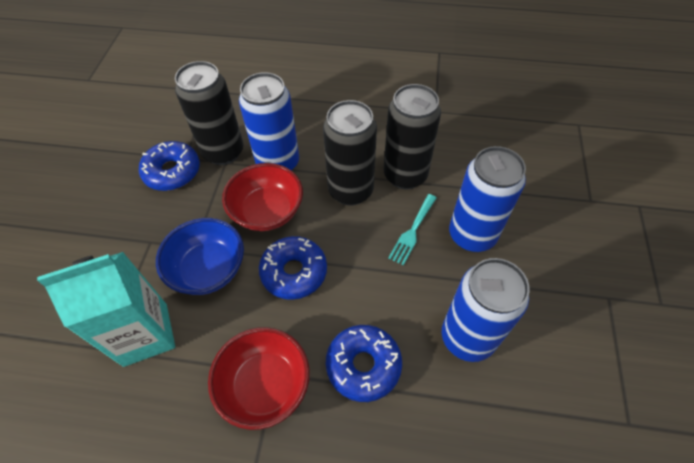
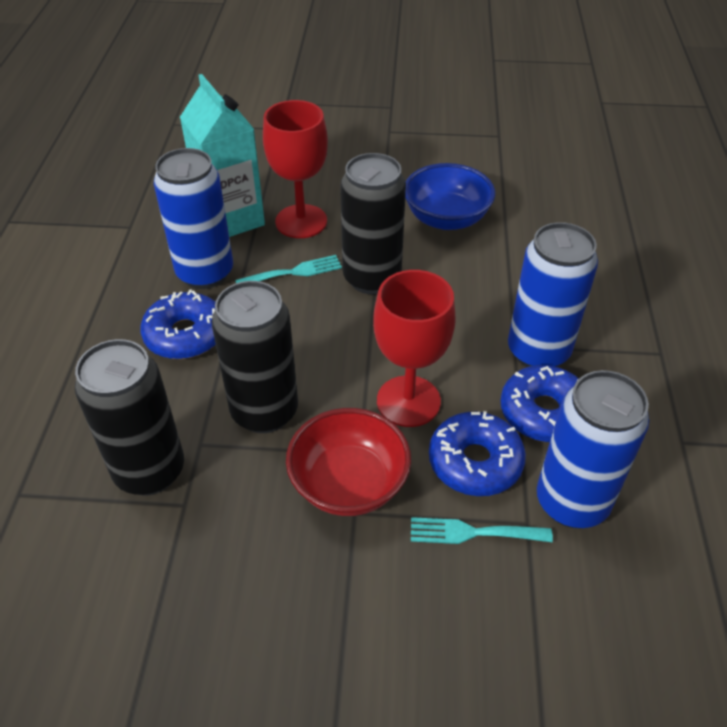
red bowl: [208,327,310,430] [222,163,303,231] = 2 -> [286,408,411,516] = 1
red goblet: none = 0 -> [263,100,328,238] [373,270,456,427] = 2
turquoise fork: [388,194,437,265] = 1 -> [235,255,342,283] [411,517,553,544] = 2

